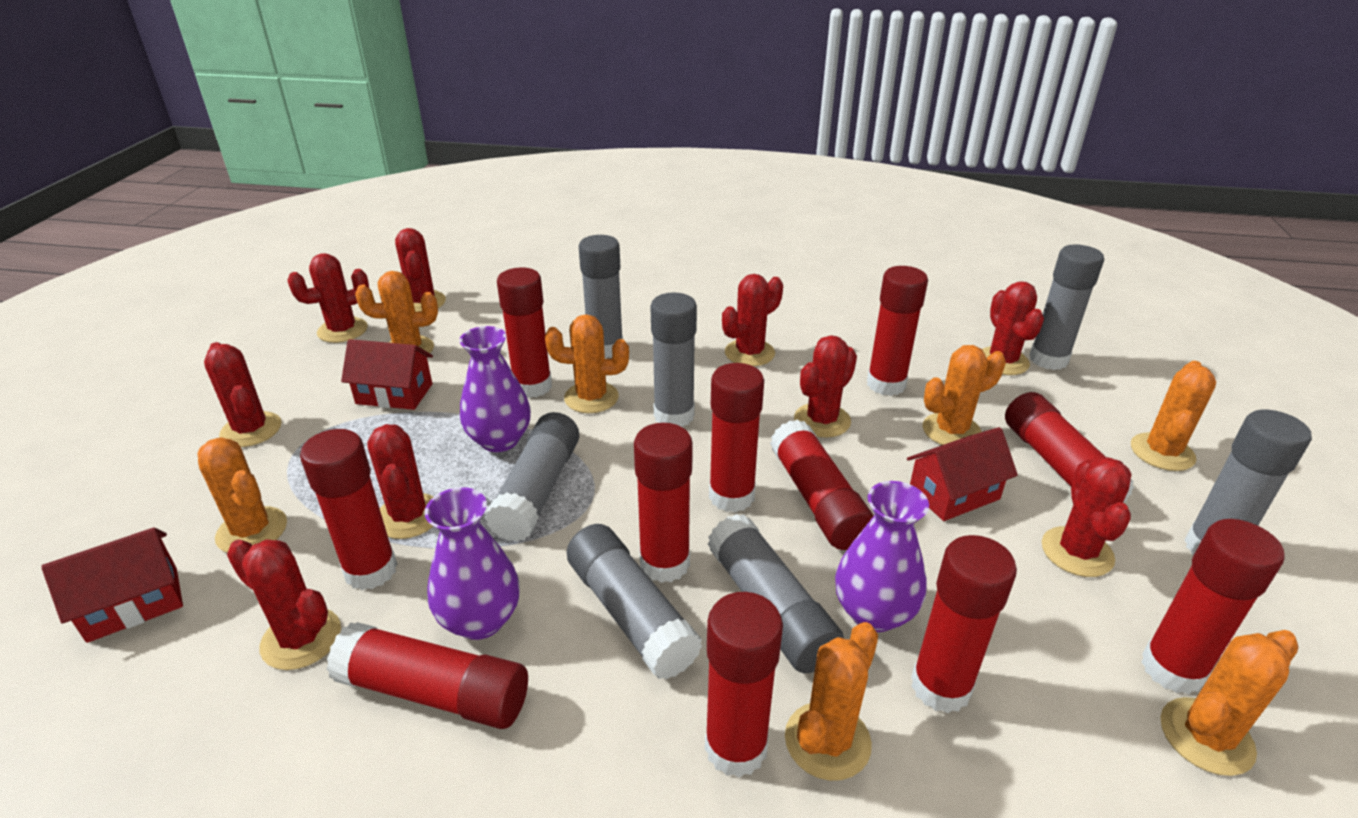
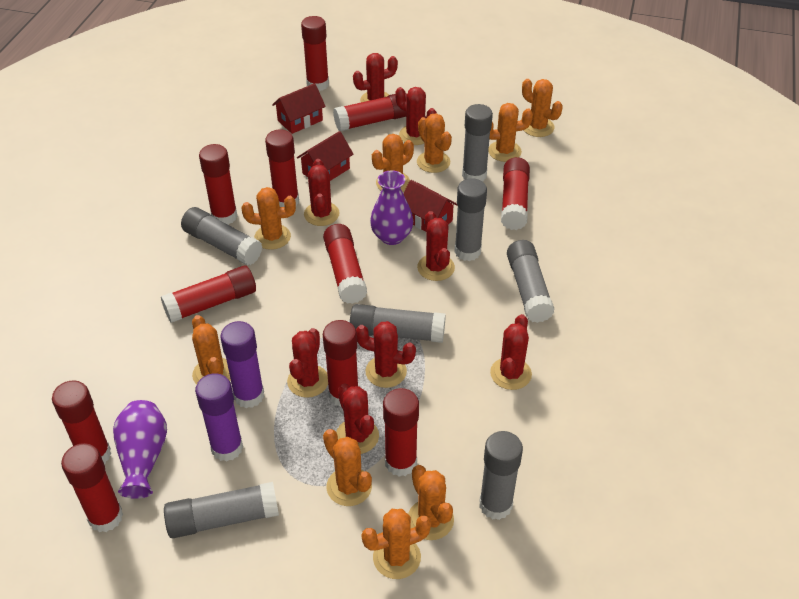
orange cactus: [197,437,287,553] [355,271,438,353] [545,314,629,413] [785,622,878,781] [923,345,1006,445] [1131,361,1216,471] [1161,630,1299,776] = 7 -> [192,315,231,385] [241,187,296,250] [323,429,372,506] [361,509,431,579] [372,134,414,192] [408,465,454,540] [417,113,452,173] [488,103,533,162] [522,79,563,137] = 9
purple glue stick: none = 0 -> [195,373,243,462] [220,321,264,408] = 2
purple vase: [424,487,520,640] [459,326,531,452] [835,481,929,632] = 3 -> [113,400,167,499] [370,170,413,245] = 2
red cactus: [204,342,282,447] [227,539,341,670] [287,253,369,343] [367,424,433,539] [395,228,446,312] [722,274,783,366] [794,335,857,438] [982,281,1044,375] [1042,457,1132,577] = 9 -> [287,328,328,398] [304,159,340,226] [336,383,379,454] [353,53,398,102] [356,321,416,388] [395,87,437,145] [417,211,455,281] [490,314,532,390] = 8

